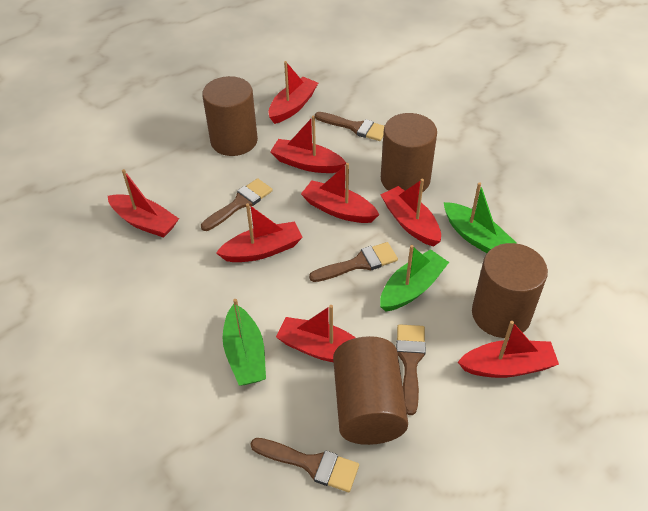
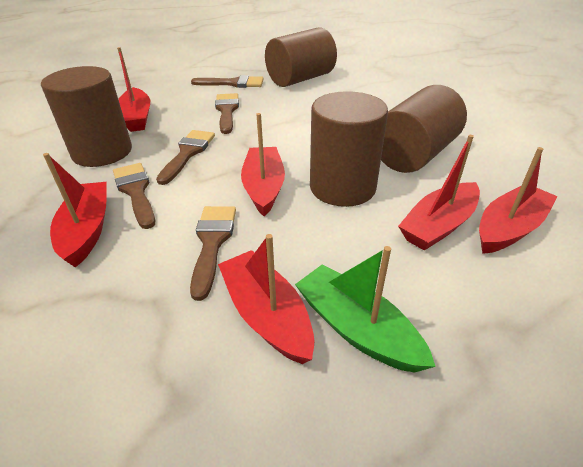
green boat: [223,299,266,386] [380,245,449,312] [444,182,516,253] = 3 -> [295,246,436,373] = 1
red boat: [108,169,179,238] [216,203,303,262] [268,61,318,124] [270,116,346,173] [276,305,356,362] [301,163,379,223] [380,179,441,247] [458,321,559,378] = 8 -> [43,153,107,268] [117,47,150,132] [218,234,315,364] [241,113,285,217] [398,135,480,251] [479,147,558,254] = 6

